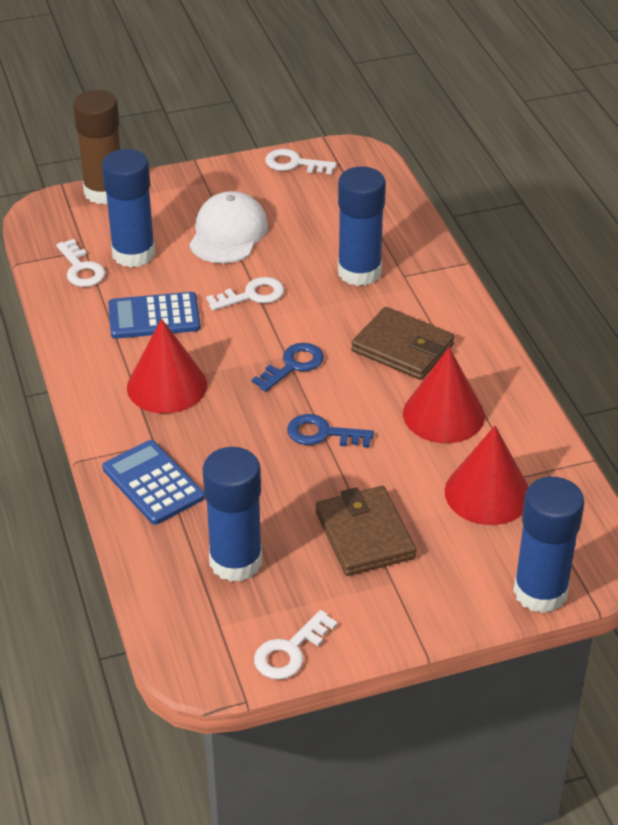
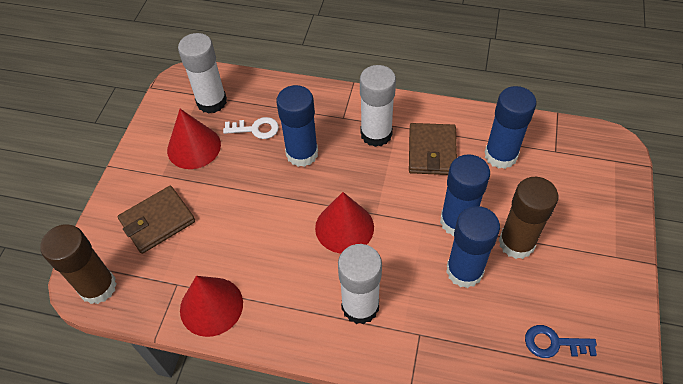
blue calculator: [102,440,204,525] [108,292,201,339] = 2 -> none = 0
blue key: [252,343,324,392] [287,414,374,448] = 2 -> [525,325,597,358] = 1
brown glue stick: [73,90,120,204] = 1 -> [40,224,117,304] [499,177,558,259] = 2
white cap: [189,191,268,263] = 1 -> none = 0
white glue stick: none = 0 -> [178,33,227,114] [338,244,382,324] [360,65,396,147] = 3
white key: [56,239,106,287] [206,277,284,311] [254,610,338,679] [265,149,336,174] = 4 -> [223,117,279,139] = 1

